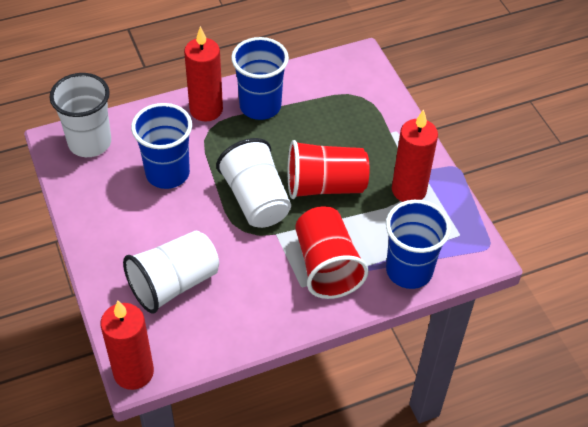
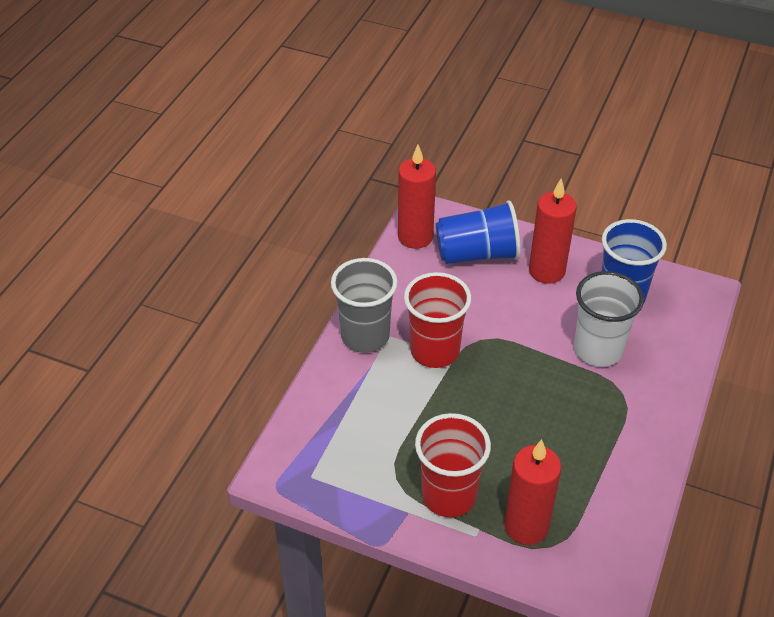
blue cup: [131,103,192,189] [231,37,289,120] [386,200,451,289] = 3 -> [436,200,521,264] [602,219,667,303] = 2
grey cup: none = 0 -> [331,258,398,353] = 1
white cup: [50,73,111,157] [123,231,219,314] [216,138,291,228] = 3 -> [574,271,644,367] = 1

